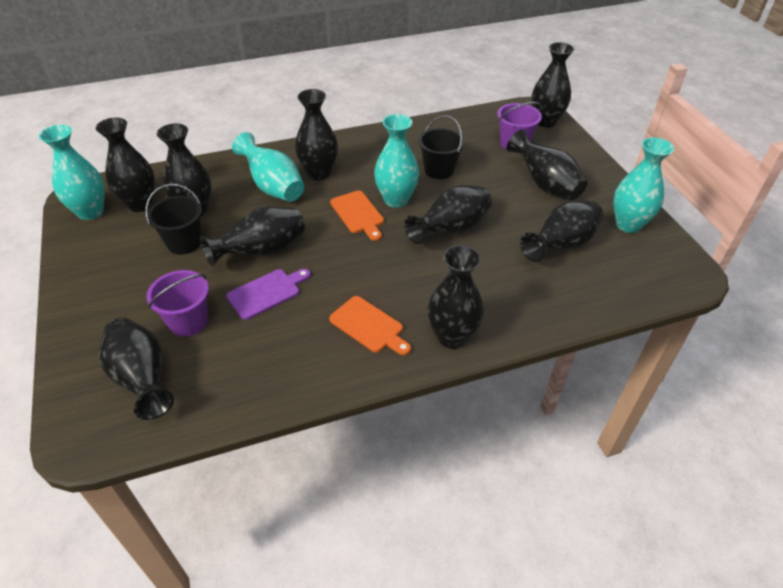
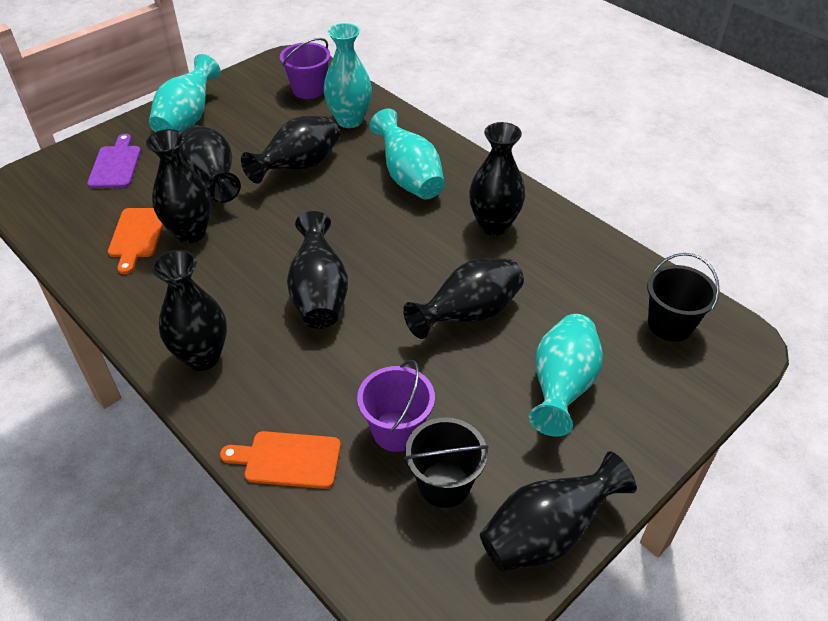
black vase: [96,117,155,212] [99,318,174,420] [157,123,211,217] [200,206,305,266] [295,89,338,181] [404,185,492,244] [427,245,484,349] [507,129,588,201] [520,200,604,262] [532,42,575,128] = 10 -> [146,129,211,243] [152,250,227,371] [180,125,241,203] [241,116,340,184] [287,211,348,329] [403,258,524,339] [469,122,525,236] [480,451,637,572] = 8

